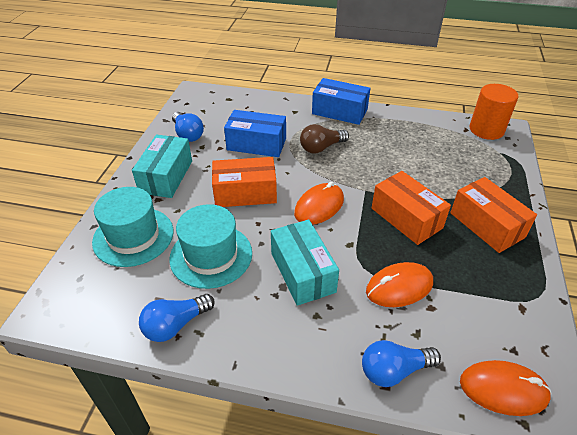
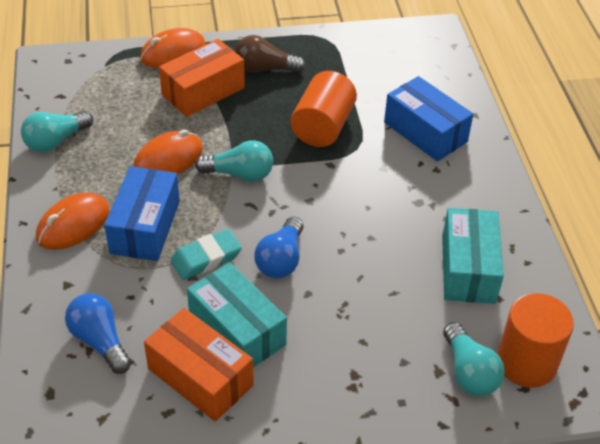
blue light bulb: [139,294,215,342] [172,112,204,142] [362,340,441,387] = 3 -> [65,293,131,374] [254,216,304,278] = 2
orange box: [212,157,277,207] [372,171,451,245] [450,177,537,253] = 3 -> [144,308,254,422] [159,39,245,117] = 2
orange cylinder: [470,84,518,140] = 1 -> [291,71,357,147] [497,293,574,388] = 2
turquoise eraser: none = 0 -> [171,229,242,280] = 1
turquoise hat: [92,187,174,267] [169,204,252,289] = 2 -> none = 0
turquoise light bulb: none = 0 -> [21,111,93,152] [195,140,273,182] [443,322,505,396] = 3

